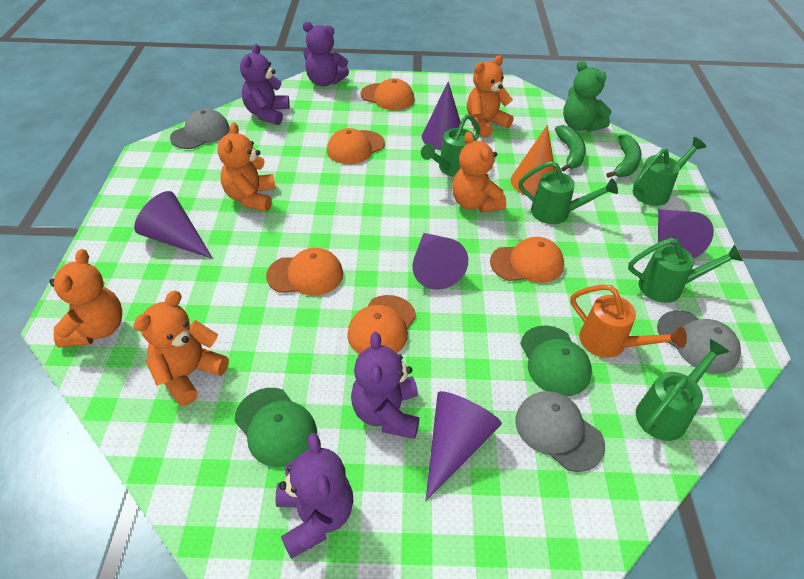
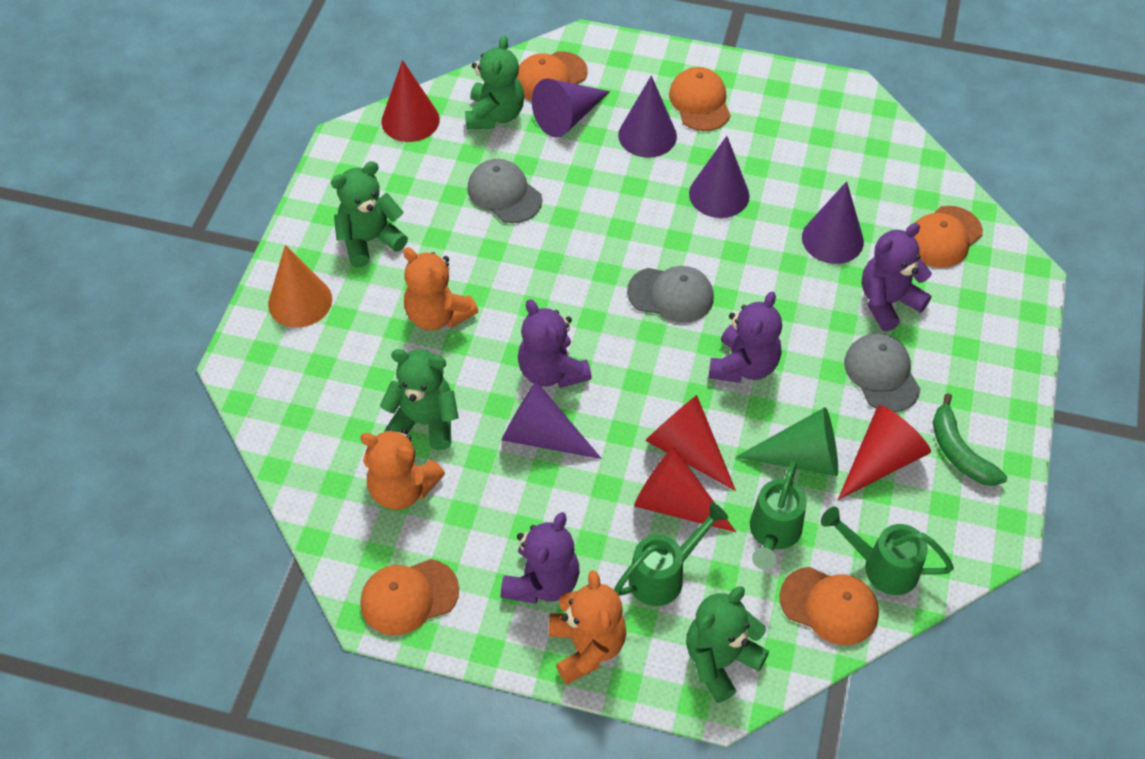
green banana: [555,125,586,172] [606,134,642,178] = 2 -> [933,393,1007,486] = 1
green cap: [234,388,317,467] [520,325,592,396] = 2 -> none = 0
green cone: none = 0 -> [736,407,838,476] = 1
green teddy bear: [563,60,611,132] = 1 -> [331,161,408,268] [380,349,459,450] [465,36,524,130] [686,586,769,703] = 4
green watering can: [421,114,480,177] [518,161,618,224] [628,238,743,303] [633,137,706,206] [636,339,730,441] = 5 -> [614,502,728,606] [750,461,807,570] [821,507,954,595] = 3
orange teddy bear: [49,249,122,348] [133,291,229,406] [218,122,276,211] [452,132,506,213] [467,55,514,138] = 5 -> [360,429,445,510] [403,247,478,330] [549,570,626,684] = 3
orange watering can: [570,285,687,358] = 1 -> none = 0
red cone: none = 0 -> [381,60,440,142] [634,447,736,532] [645,395,736,491] [838,405,931,500] = 4

